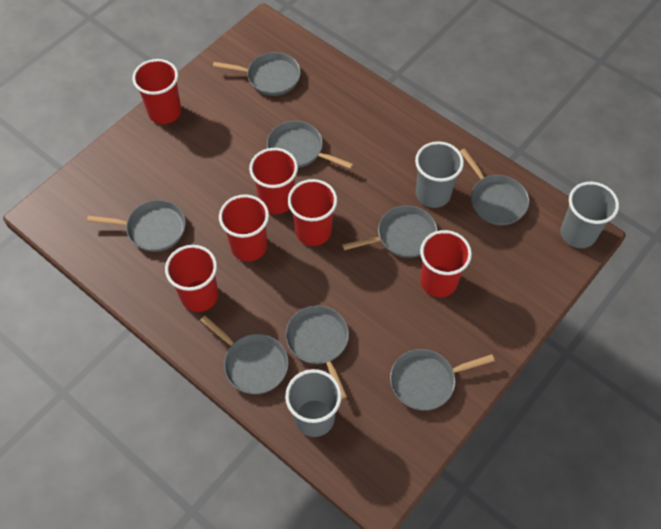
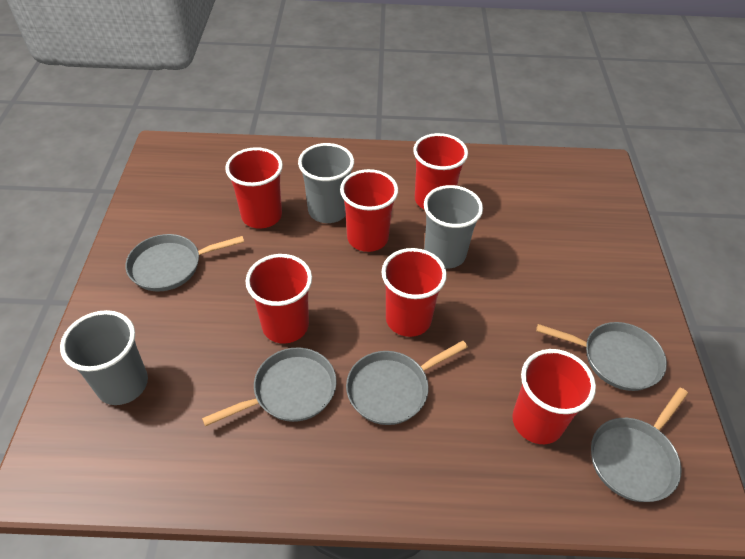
grey pan: [87,200,186,252] [200,316,289,394] [213,52,301,96] [267,121,353,169] [285,305,349,399] [342,205,438,258] [390,349,495,410] [460,148,529,225] = 8 -> [125,234,244,292] [202,347,337,427] [346,341,468,425] [536,322,667,391] [591,387,688,502] = 5

